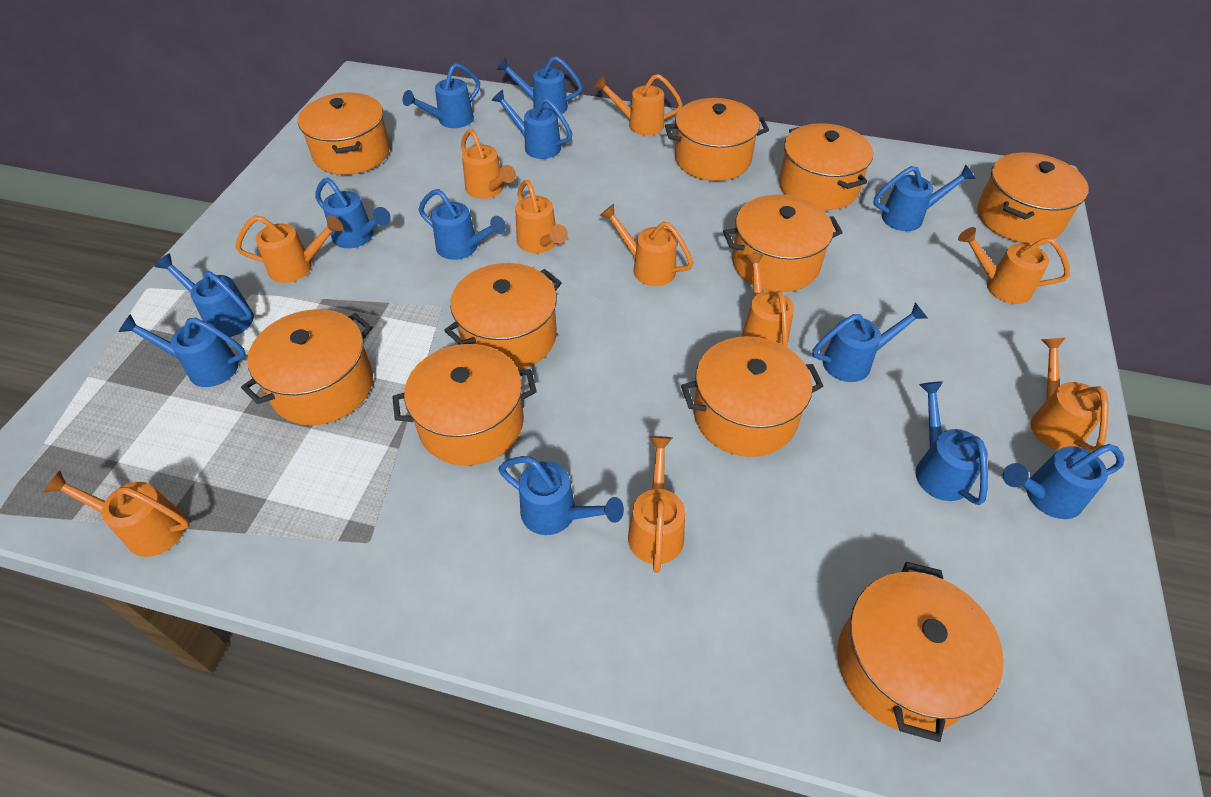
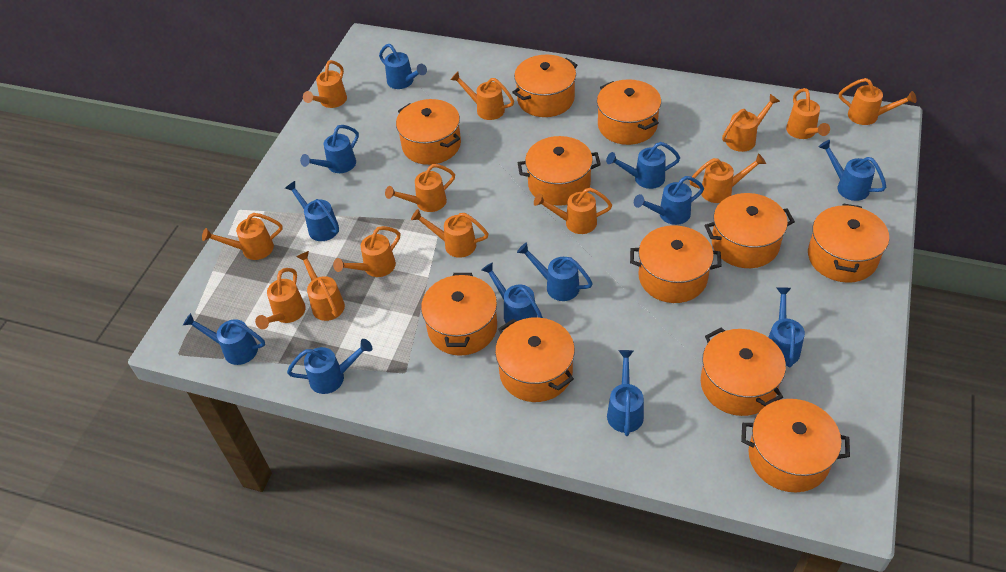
orange pot: [241,309,373,425] [298,93,390,175] [392,344,537,466] [444,263,562,370] [665,98,769,181] [681,336,823,457] [723,194,843,292] [779,123,873,210] [838,562,1004,742] [977,152,1089,244] = 10 -> [396,99,461,165] [421,273,497,356] [495,317,575,402] [512,55,577,117] [518,136,601,206] [597,79,661,145] [630,225,721,303] [701,327,786,416] [705,193,795,268] [741,399,850,492] [808,203,889,283] = 11
orange watering can: [44,471,190,557] [236,215,343,283] [461,129,516,199] [515,180,568,253] [594,74,683,135] [600,204,693,286] [628,436,685,573] [742,253,794,347] [958,227,1070,304] [1031,338,1109,452] = 10 -> [202,213,282,260] [255,268,306,329] [296,251,345,321] [303,60,347,108] [333,226,400,277] [385,164,455,212] [411,209,488,258] [450,72,514,120] [534,188,612,234] [689,153,766,203] [722,94,780,152] [786,88,830,139] [839,78,917,125] = 13

